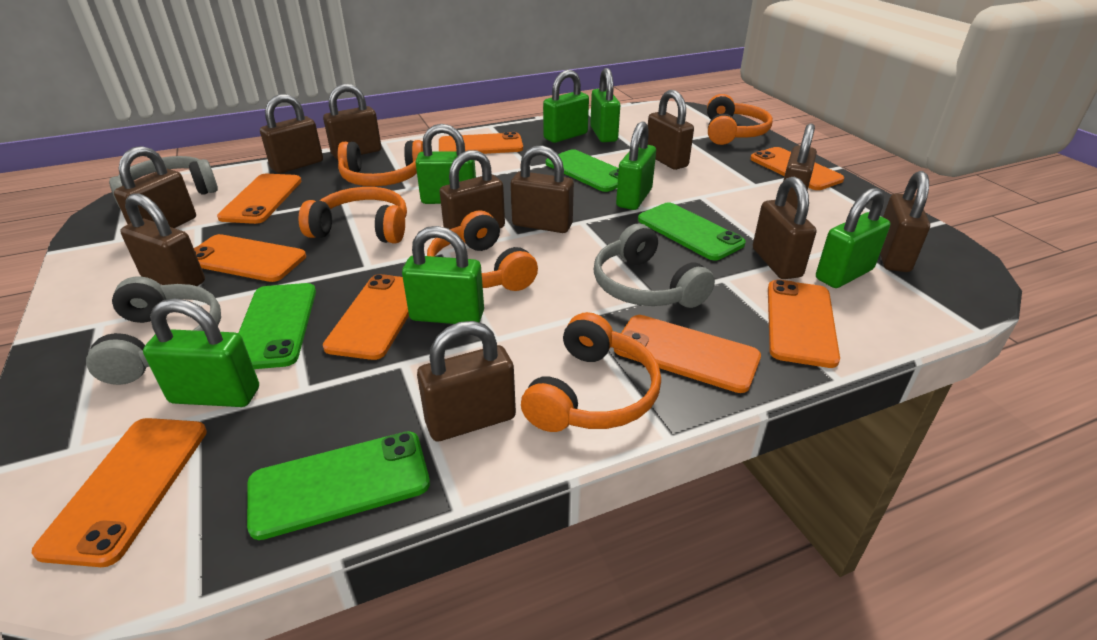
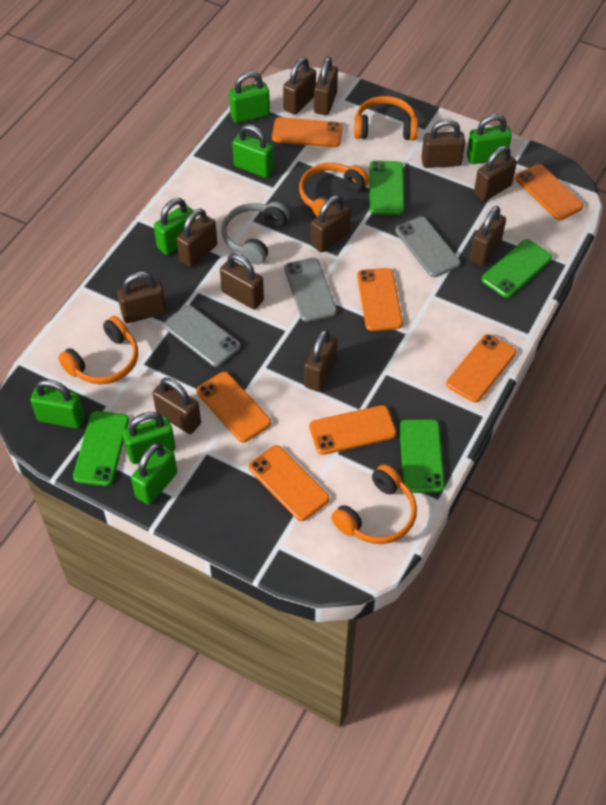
grey headphones: [86,276,221,385] [109,156,218,208] [593,224,715,308] = 3 -> [222,202,290,265] = 1
grey phone: none = 0 -> [164,305,241,367] [284,258,337,322] [395,217,460,277] = 3
orange headphones: [298,187,407,244] [338,140,423,186] [427,210,538,291] [521,312,661,432] [707,94,773,145] = 5 -> [58,316,138,384] [299,163,369,217] [331,464,417,544] [354,96,418,141] = 4
orange phone: [32,418,207,567] [194,234,306,282] [217,174,302,224] [323,274,409,360] [439,132,523,154] [614,315,761,393] [750,147,844,190] [768,279,840,368] = 8 -> [197,372,271,443] [249,445,329,521] [272,117,343,147] [309,405,396,455] [357,268,403,331] [446,334,516,402] [515,164,584,220] = 7

